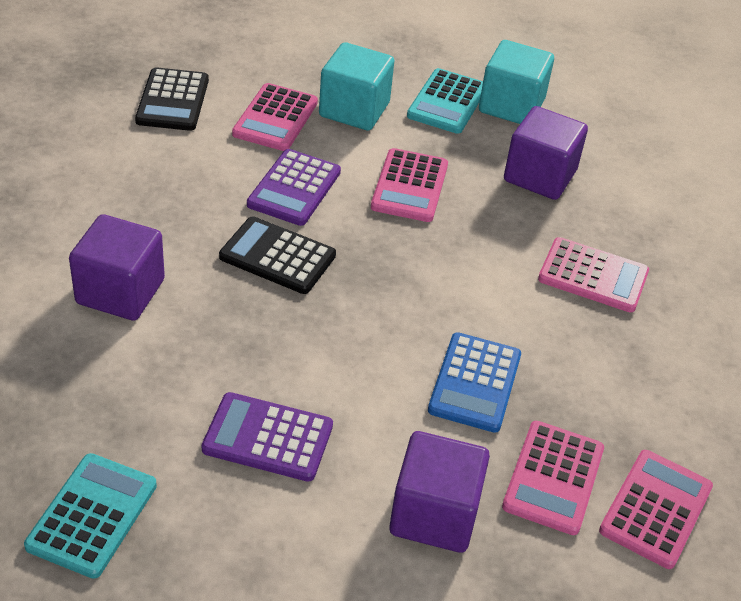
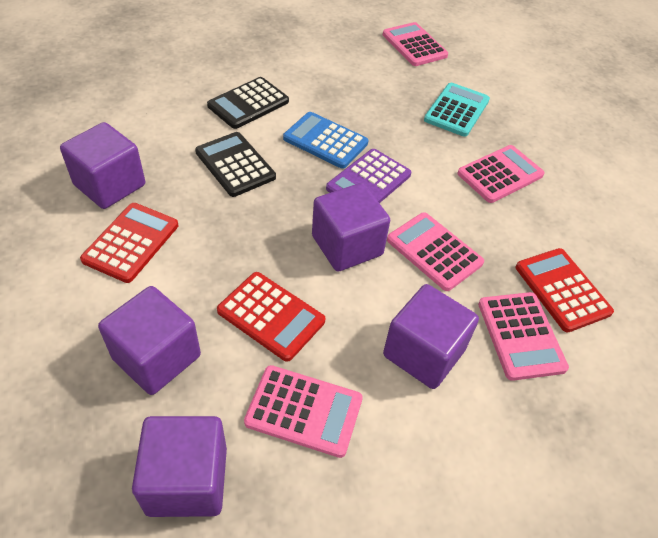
purple calculator: [202,392,333,482] [247,149,341,226] = 2 -> [326,149,411,203] = 1
purple cube: [69,214,165,321] [389,431,490,553] [504,106,588,200] = 3 -> [60,122,145,209] [98,286,201,395] [132,416,227,517] [312,183,390,271] [383,284,479,389] = 5
red calculator: none = 0 -> [80,203,178,283] [217,272,325,362] [516,248,614,332] = 3
turquoise calculator: [24,453,157,579] [407,68,483,134] = 2 -> [424,83,490,137] = 1
turquoise cube: [319,42,394,131] [479,40,554,124] = 2 -> none = 0

